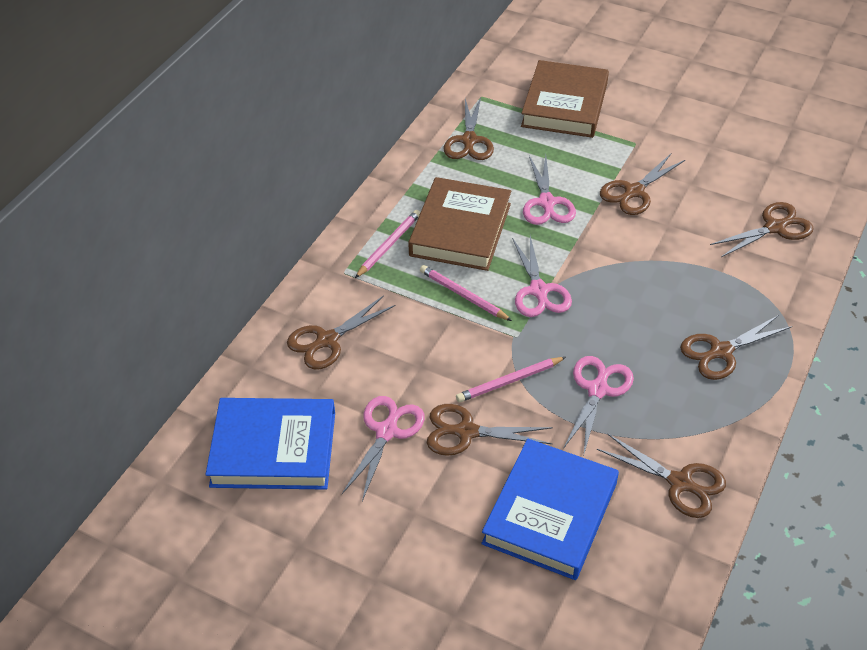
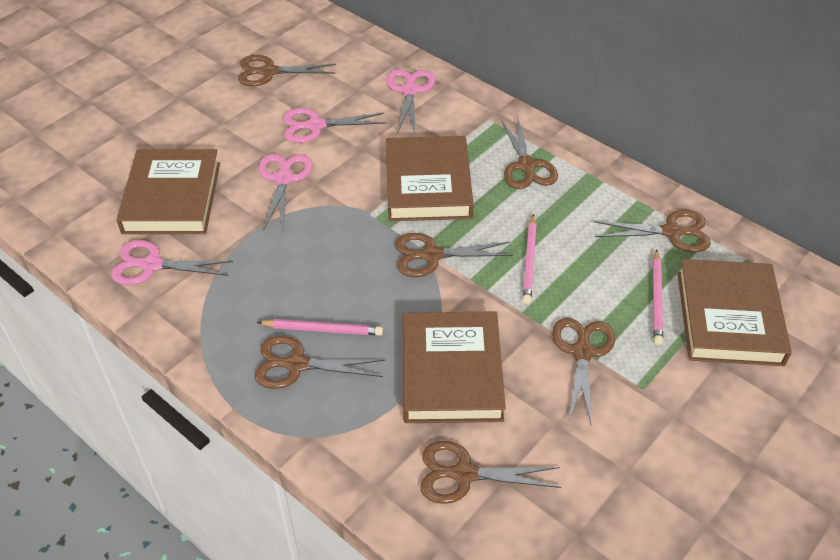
blue book: [205,398,335,490] [481,439,619,580] = 2 -> none = 0
brown book: [408,177,511,271] [521,60,609,138] = 2 -> [117,149,220,234] [386,136,474,221] [403,311,506,423] [677,259,792,366] = 4

